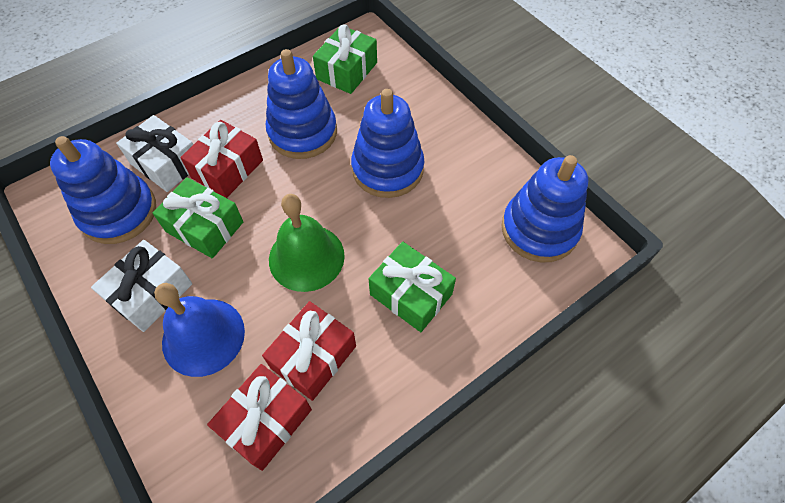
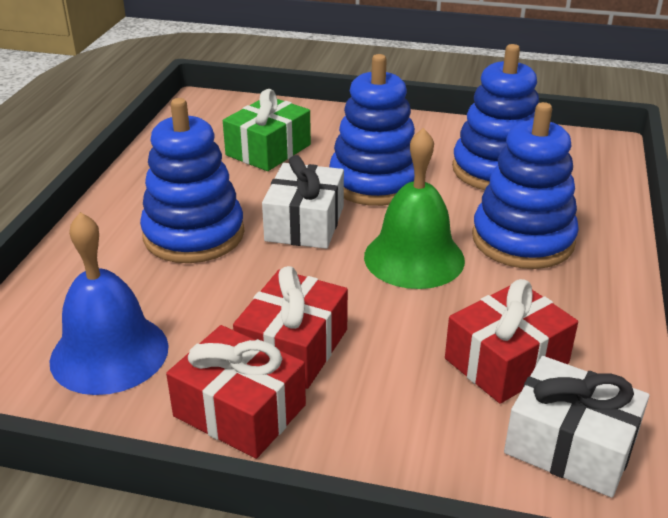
green gift: [153,177,243,258] [313,24,377,94] [369,242,456,332] = 3 -> [223,89,311,171] = 1

